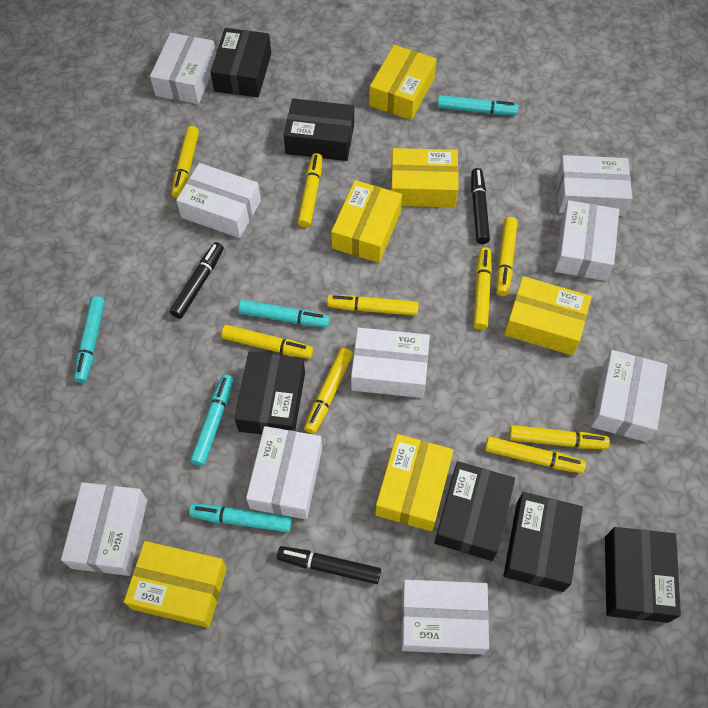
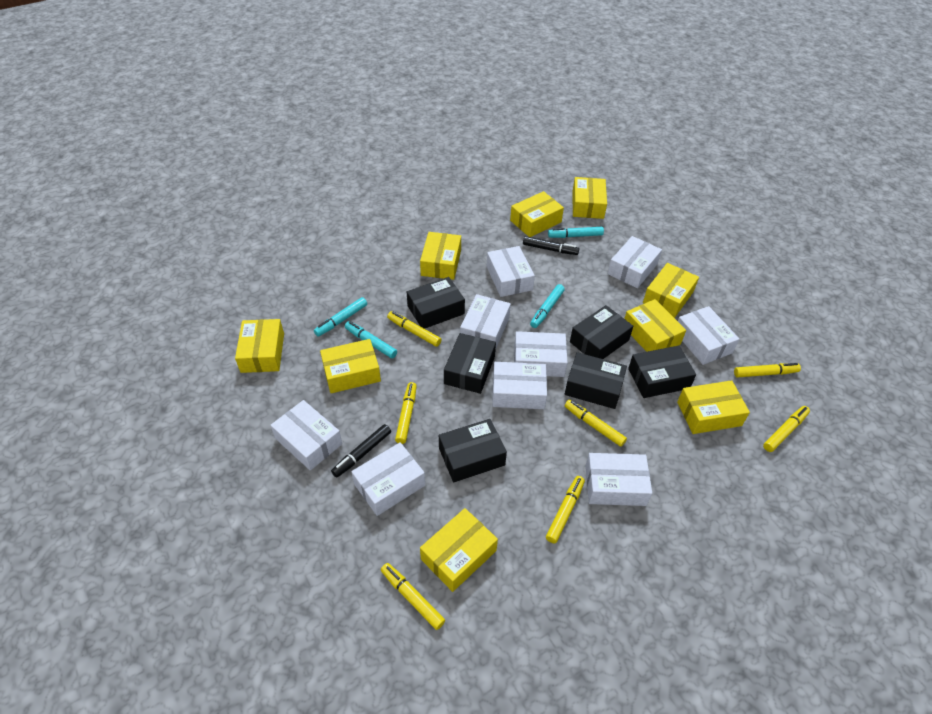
black marker: [170,242,224,319] [277,546,381,584] [471,168,490,244] = 3 -> [331,424,391,477] [523,236,579,255] = 2
turquoise marker: [74,296,105,383] [189,503,292,533] [190,374,234,466] [238,300,330,327] [437,95,519,115] = 5 -> [314,297,367,336] [345,321,397,358] [530,284,565,328] [548,227,604,238] = 4
yellow box: [124,541,227,628] [331,180,402,263] [369,45,437,120] [375,434,454,531] [391,148,459,208] [504,276,592,355] = 6 -> [235,319,284,373] [320,339,381,393] [420,232,461,280] [420,508,498,592] [510,191,564,237] [572,177,607,219] [624,299,686,352] [643,263,699,318] [677,380,750,434] = 9
yellow marker: [172,126,199,198] [221,325,313,359] [298,153,323,228] [304,347,353,434] [327,295,419,316] [474,247,492,330] [485,437,586,473] [496,217,518,296] [509,425,610,449] = 9 -> [381,563,445,630] [387,311,442,347] [395,382,417,444] [546,476,585,543] [565,400,627,447] [734,363,801,378] [763,406,810,452] = 7

